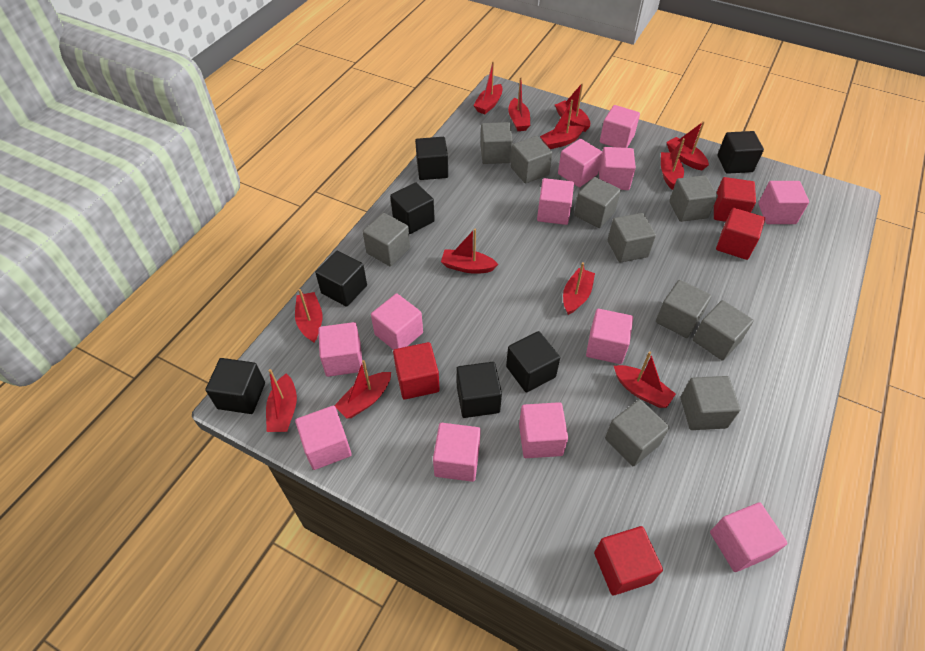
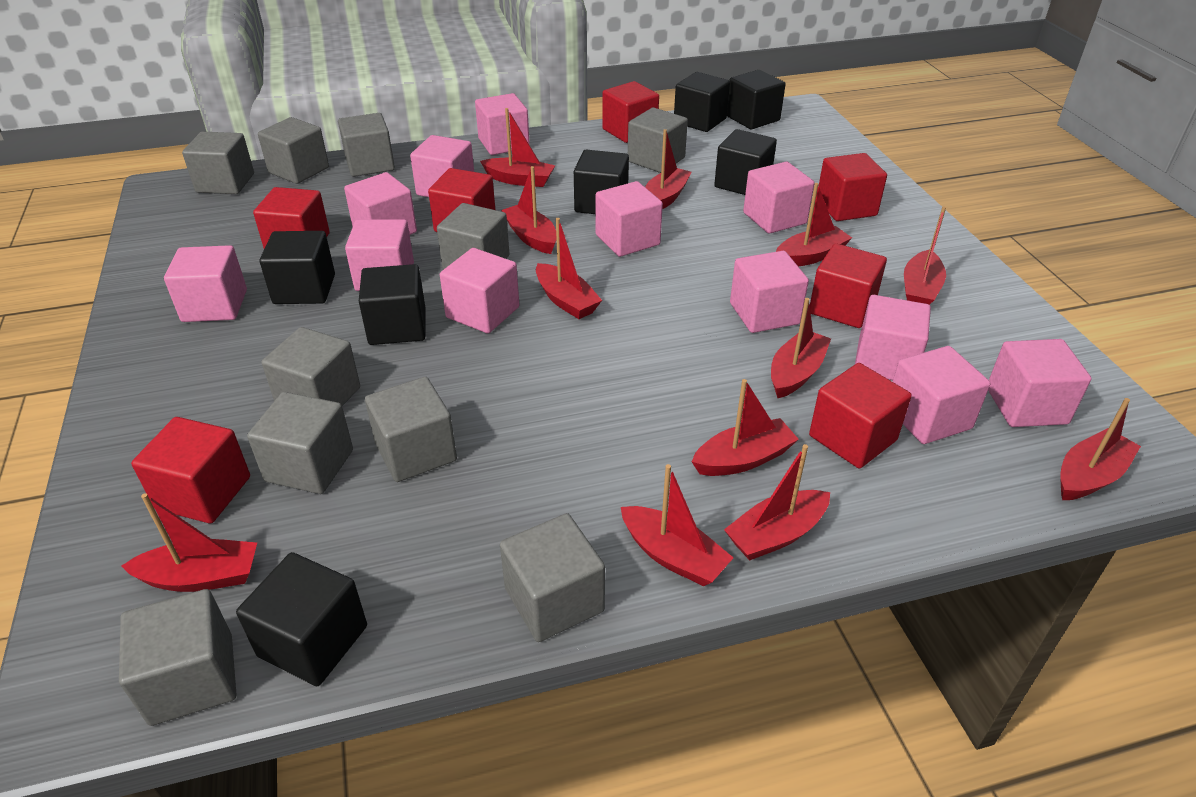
red cube: [393,342,440,400] [594,526,663,595] [714,177,756,222] [716,208,765,260] = 4 -> [131,417,250,523] [253,187,330,249] [428,168,495,232] [602,81,659,143] [809,363,912,468] [810,243,887,328] [819,153,887,221] = 7

